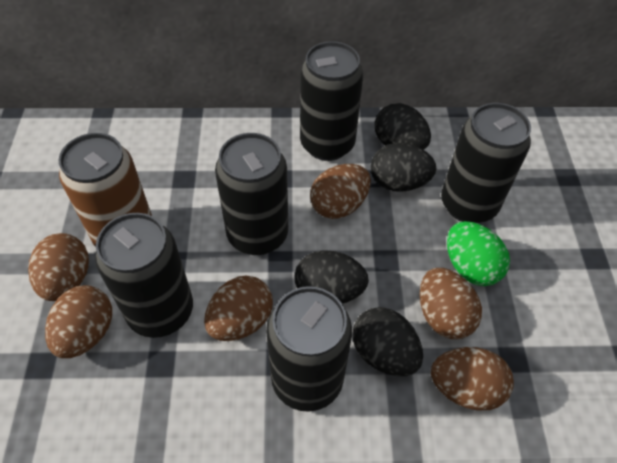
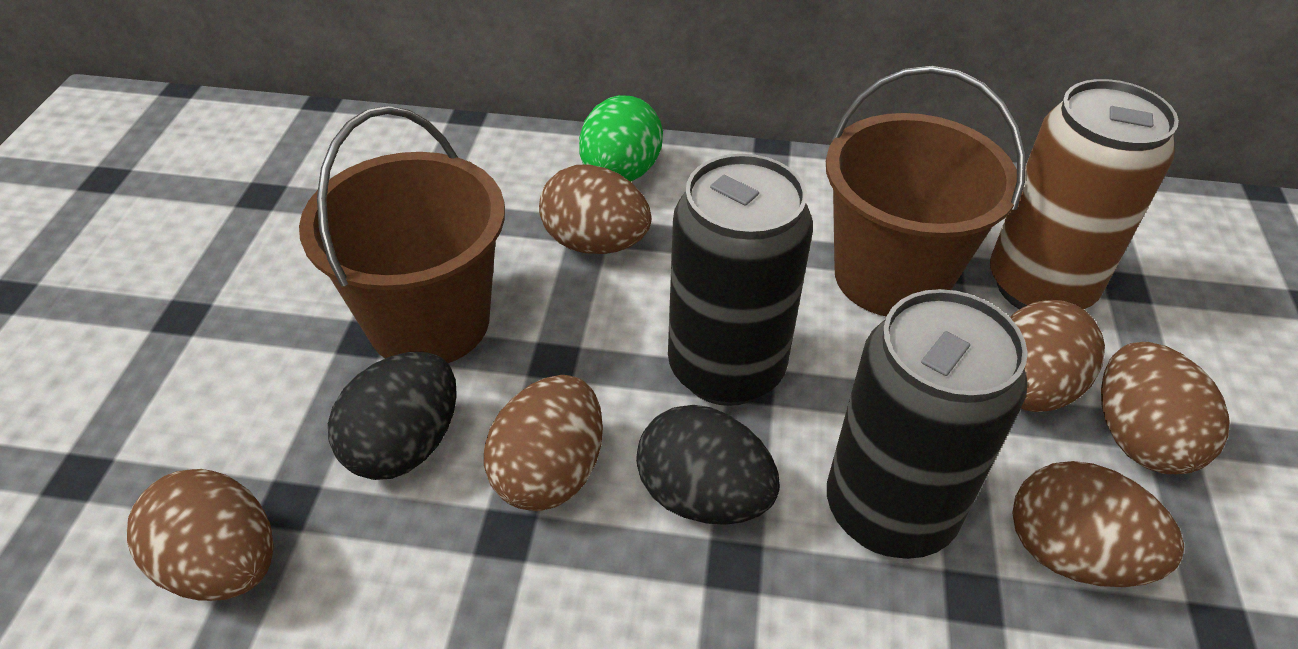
black can: [95,213,193,338] [215,133,288,255] [266,286,352,412] [300,41,363,161] [441,103,531,223] = 5 -> [668,154,813,406] [827,289,1028,559] = 2
black egg: [295,250,369,304] [353,307,423,376] [371,143,437,192] [375,103,431,150] = 4 -> [328,352,457,480] [636,405,780,525] = 2
brown bucket: none = 0 -> [299,106,505,363] [826,65,1026,316] = 2

